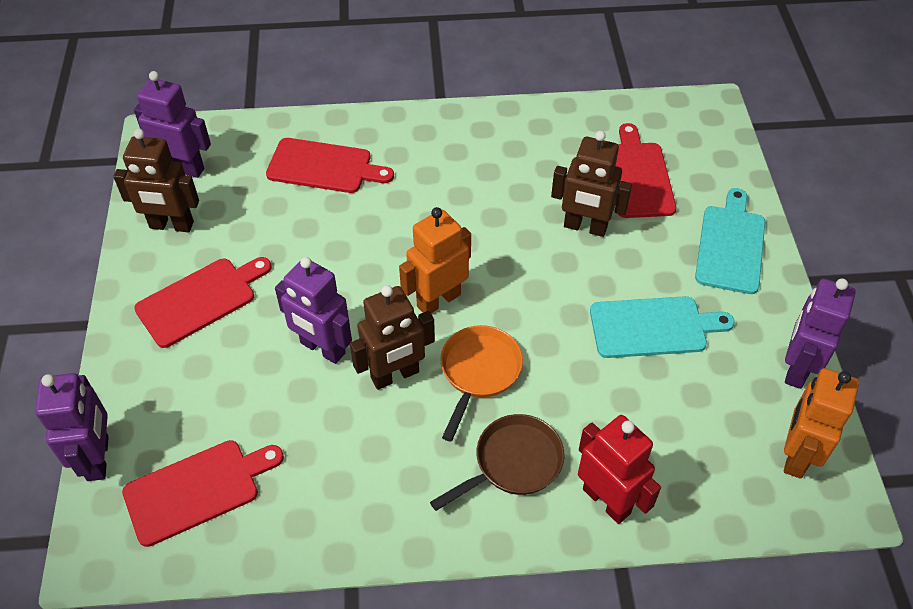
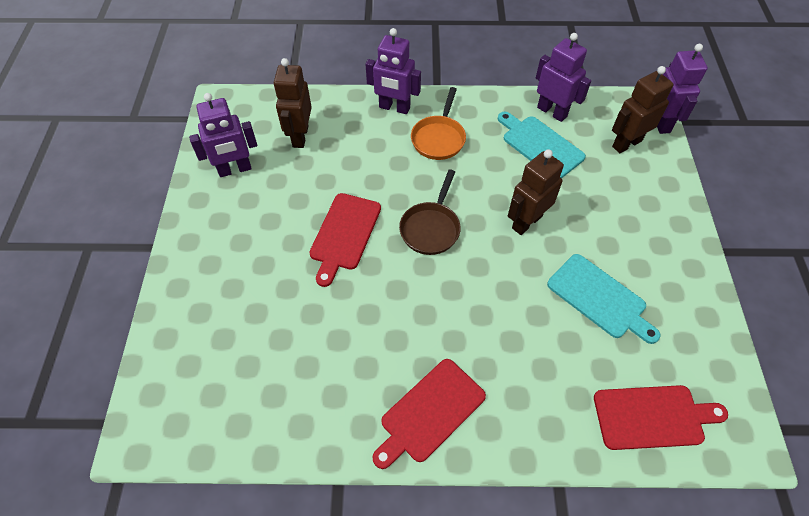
orange robot: [399,207,471,313] [784,368,859,479] = 2 -> none = 0
red cutting board: [122,440,284,547] [134,257,272,348] [266,138,394,193] [615,123,676,218] = 4 -> [309,193,381,287] [372,359,486,469] [594,385,728,450] = 3
red robot: [578,415,661,524] = 1 -> none = 0

